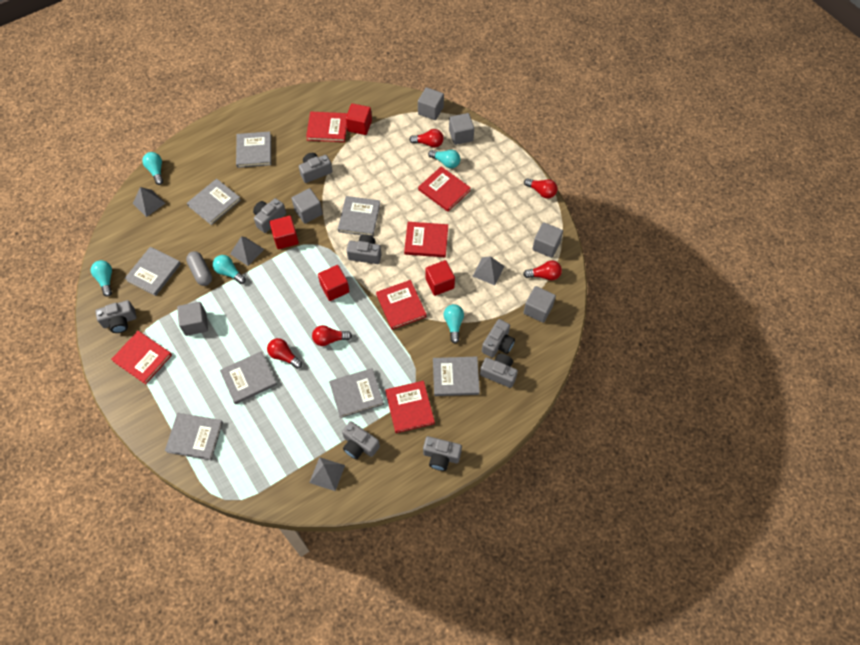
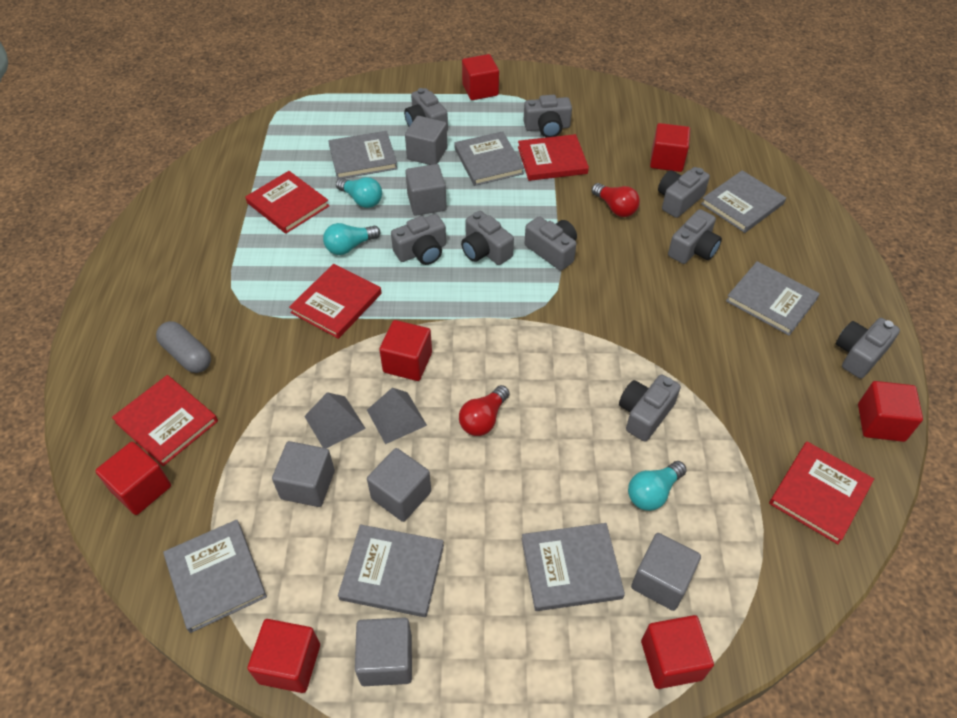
grey book: [125,247,181,296] [165,413,223,460] [187,179,241,225] [220,351,277,404] [236,132,271,168] [329,368,384,418] [338,196,380,237] [433,357,480,396] = 8 -> [163,520,267,633] [328,131,398,179] [338,524,444,617] [454,131,524,186] [522,523,625,611] [701,170,786,233] [726,261,820,336] = 7
grey camera: [95,300,136,333] [253,198,286,233] [299,153,333,183] [342,421,380,460] [346,235,382,264] [423,436,462,471] [480,353,518,388] [482,319,515,358] = 8 -> [391,214,446,265] [404,88,448,131] [461,211,514,265] [524,95,572,138] [525,216,577,271] [619,374,681,442] [658,167,710,218] [668,209,722,264] [836,318,900,379] = 9
grey pyramid: [133,187,166,217] [230,236,264,266] [309,457,345,491] [473,256,505,285] = 4 -> [304,392,366,448] [367,388,427,444] = 2
red book: [111,331,172,384] [306,112,347,142] [376,280,427,330] [385,381,435,433] [404,222,448,257] [418,166,471,212] = 6 -> [112,375,218,466] [245,171,329,233] [289,264,381,339] [518,134,589,181] [769,442,874,544] = 5
red cube: [269,216,299,249] [318,265,349,301] [346,103,372,135] [425,260,455,296] = 4 -> [95,442,171,515] [247,619,320,693] [379,320,432,381] [462,54,499,100] [641,615,714,689] [650,123,690,172] [858,381,923,442] = 7
red light bulb: [267,338,302,369] [312,325,352,346] [409,129,444,148] [523,260,562,280] [524,178,558,199] = 5 -> [459,385,510,436] [592,183,640,217] = 2
turquoise light bulb: [91,260,112,297] [142,152,163,185] [213,255,246,284] [428,150,460,169] [444,304,464,343] = 5 -> [323,223,380,255] [336,177,382,208] [628,461,687,511] = 3

